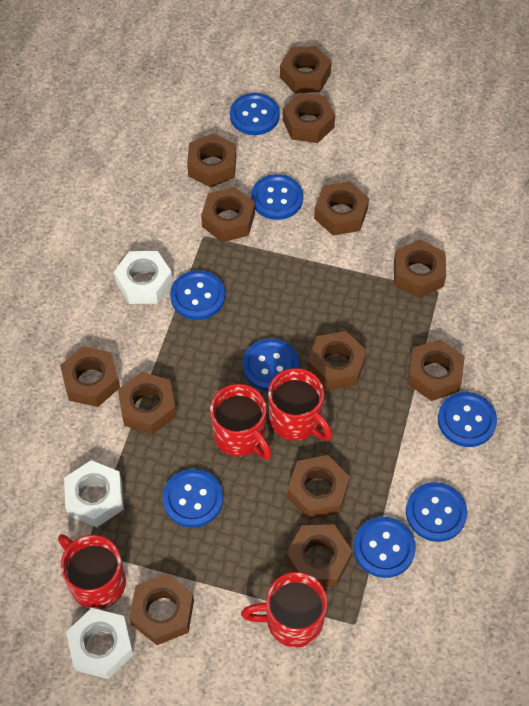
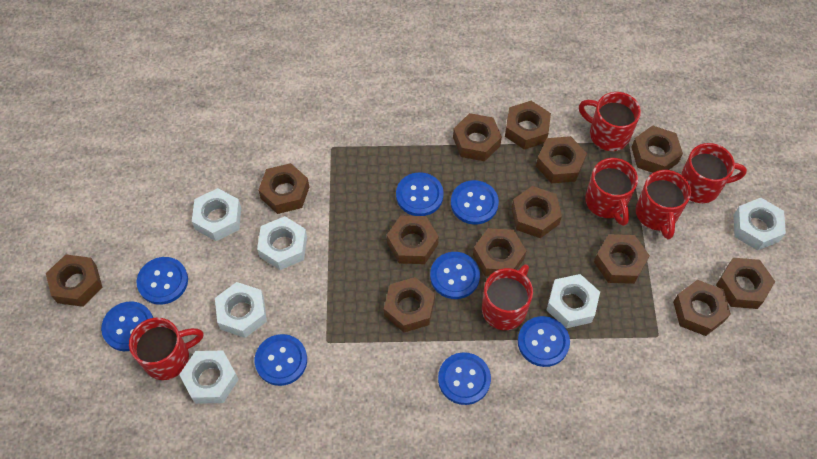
red mug: [58,534,126,610] [210,384,272,460] [241,572,327,647] [268,368,333,441] = 4 -> [129,318,204,380] [482,264,533,330] [579,92,641,151] [585,158,638,226] [636,170,691,239] [681,143,747,203] = 6
white nut: [64,460,124,527] [66,608,134,679] [114,251,173,304] = 3 -> [179,350,239,404] [192,188,241,241] [215,282,267,338] [257,216,307,270] [546,274,600,328] [734,198,786,251] = 6

